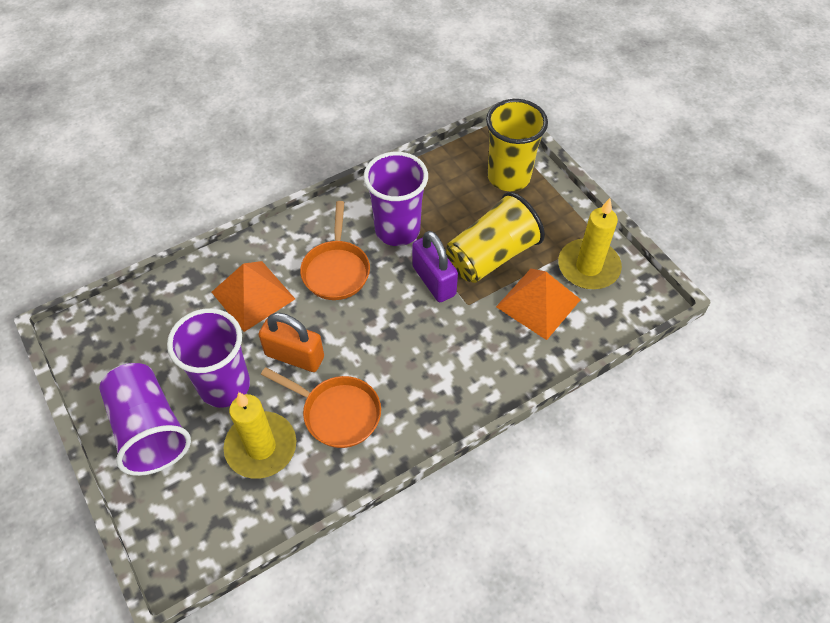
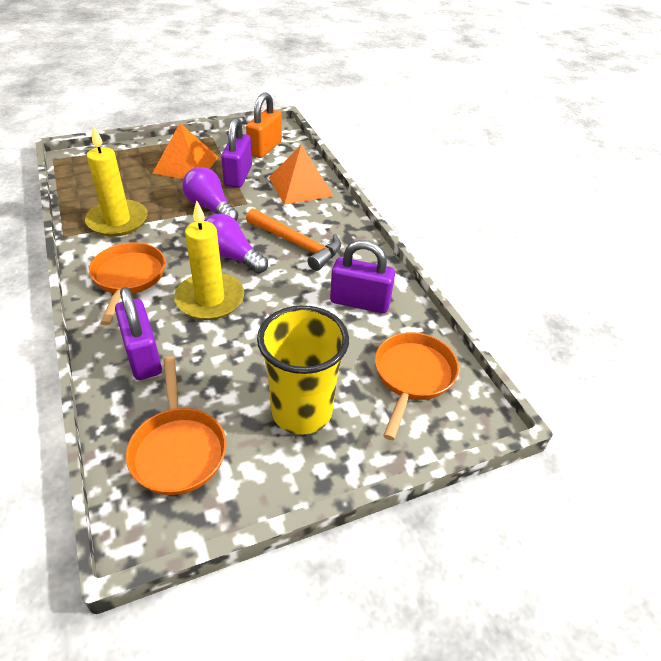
orange hammer: none = 0 -> [246,208,341,271] = 1
orange pan: [261,367,381,448] [300,201,370,300] = 2 -> [89,242,165,325] [126,356,226,495] [375,332,459,440] = 3
purple cup: [99,363,191,476] [167,308,250,408] [364,152,428,246] = 3 -> none = 0
purple light bulb: none = 0 -> [182,167,238,221] [204,214,268,273] = 2
purple padlock: [412,231,458,302] = 1 -> [115,287,162,380] [221,117,252,188] [330,240,395,313] = 3
yellow cup: [446,192,545,283] [486,99,548,191] = 2 -> [257,305,349,435] = 1

